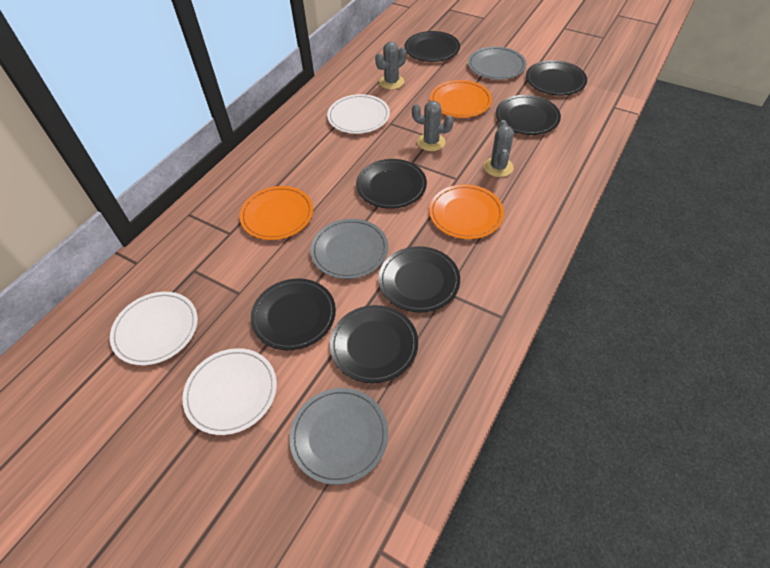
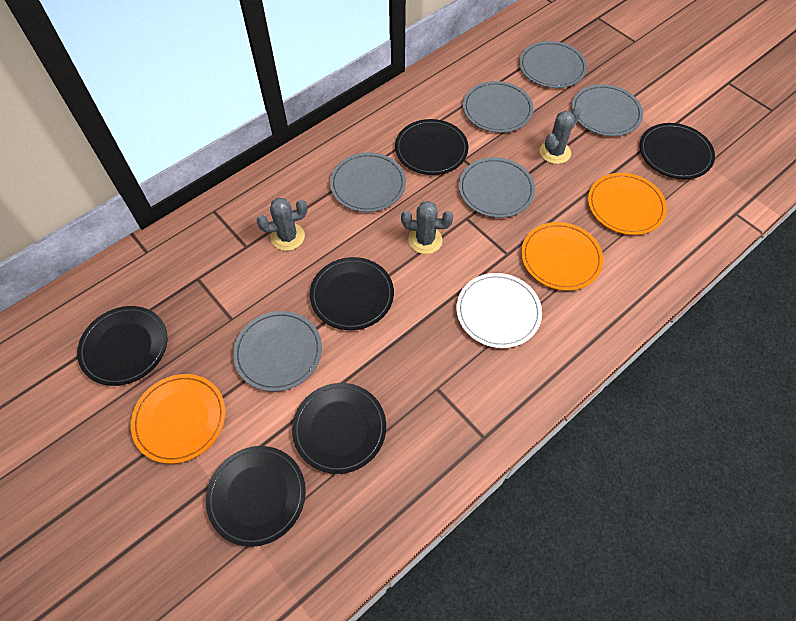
black plate: [251,279,336,350] [330,305,418,383] [356,159,427,209] [378,246,460,313] [405,31,460,62] [496,95,561,135] [526,60,587,96] = 7 -> [77,306,168,386] [206,446,306,547] [292,383,386,474] [310,257,394,330] [395,119,468,175] [639,123,715,179] = 6
grey plate: [289,388,388,485] [310,219,388,279] [468,46,526,80] = 3 -> [233,311,322,392] [330,152,406,212] [459,157,535,218] [463,81,534,133] [519,41,587,88] [572,84,643,136] = 6
white plate: [110,292,198,365] [182,348,277,435] [327,94,390,134] = 3 -> [456,273,542,348] = 1

